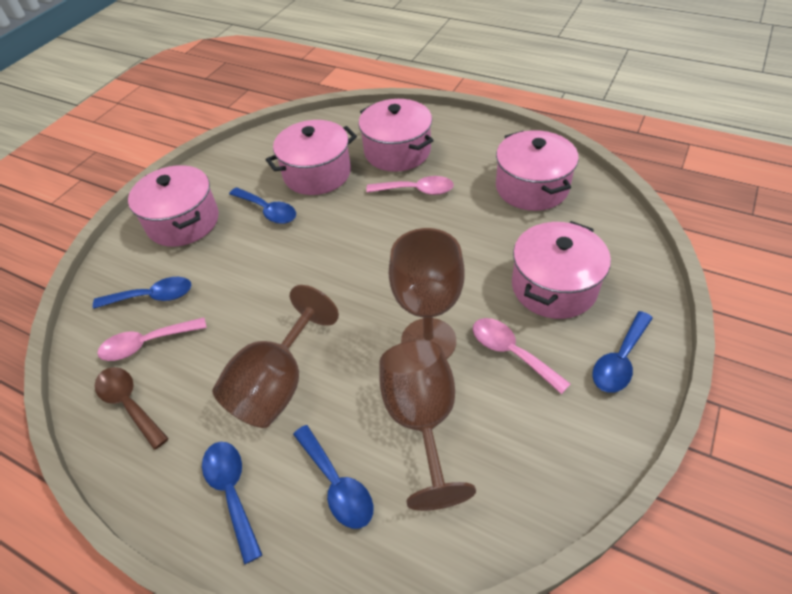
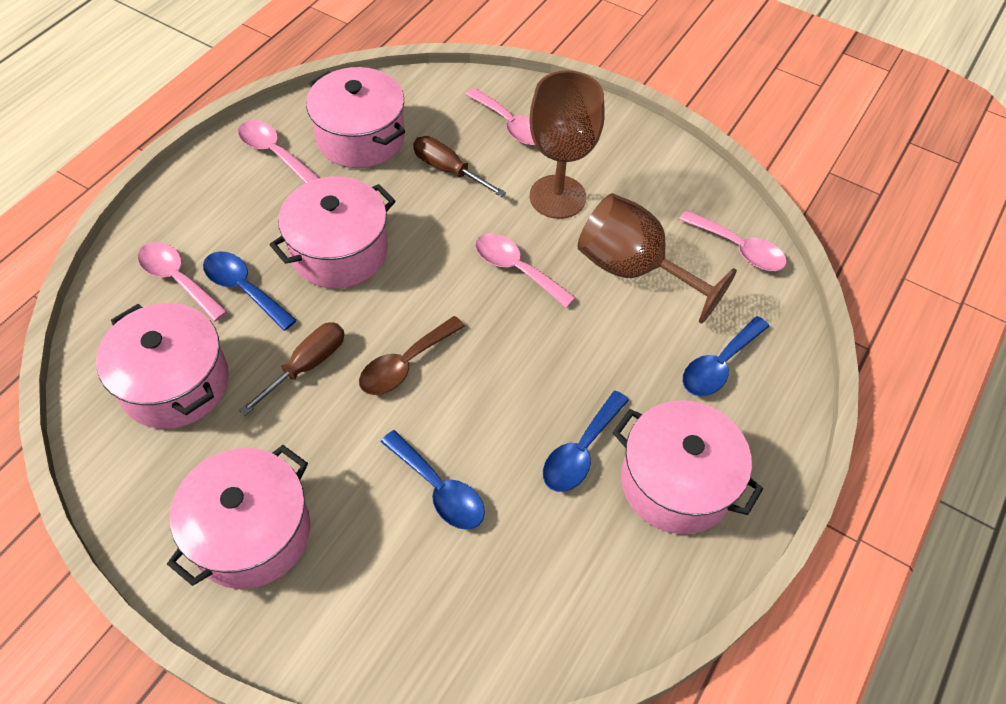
blue spoon: [93,277,192,309] [202,442,262,565] [229,187,296,224] [293,425,373,529] [592,311,653,393] = 5 -> [203,251,297,331] [380,430,485,530] [543,391,629,492] [683,316,770,396] = 4
brown goblet: [212,285,339,428] [379,340,476,511] [389,228,465,359] = 3 -> [529,70,604,219] [578,193,737,324] = 2
brown screwdriver: none = 0 -> [239,322,344,416] [413,136,506,197] = 2
pink spoon: [97,317,207,361] [366,176,454,195] [473,318,571,394] = 3 -> [138,242,228,322] [238,120,319,183] [465,88,535,145] [475,233,576,308] [679,210,787,271] = 5

